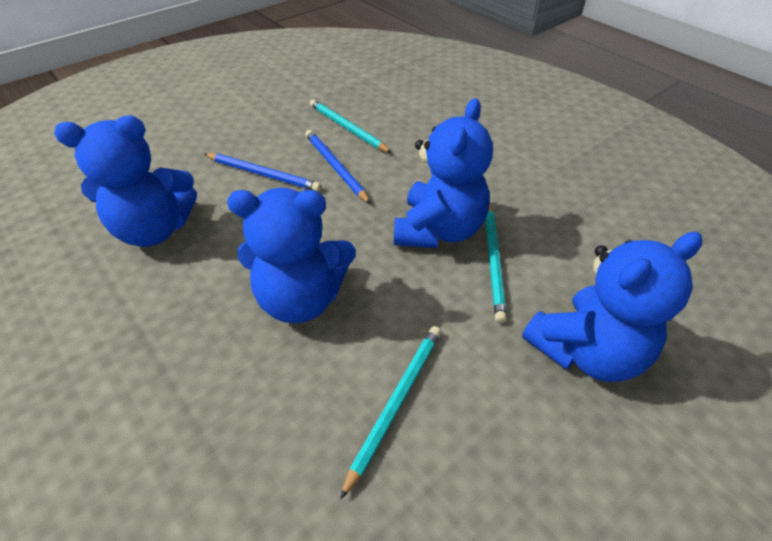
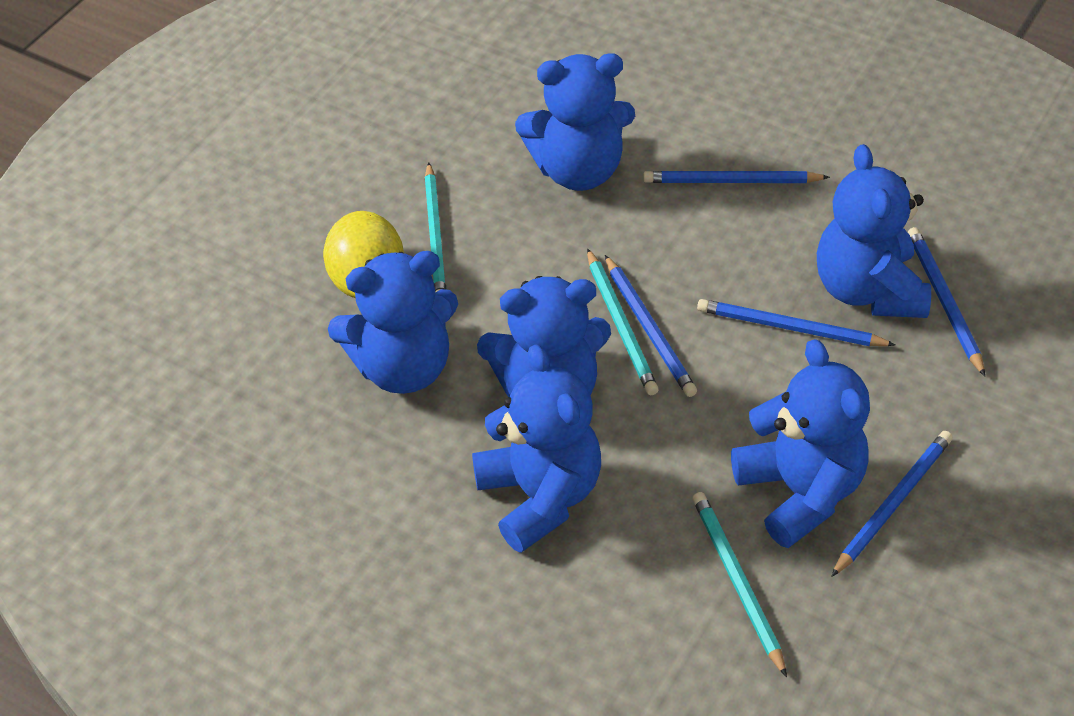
blue pencil: [204,153,321,191] [305,130,371,204] = 2 -> [605,255,697,397] [643,171,830,183] [697,299,895,346] [831,431,953,577] [908,227,985,376] = 5
blue teddy bear: [54,116,197,247] [227,188,356,323] [394,98,493,248] [522,232,702,382] = 4 -> [328,251,458,394] [472,344,601,553] [477,276,611,397] [515,53,635,191] [731,339,870,548] [817,144,931,318] = 6
yellow lemon: none = 0 -> [323,211,404,298] = 1

